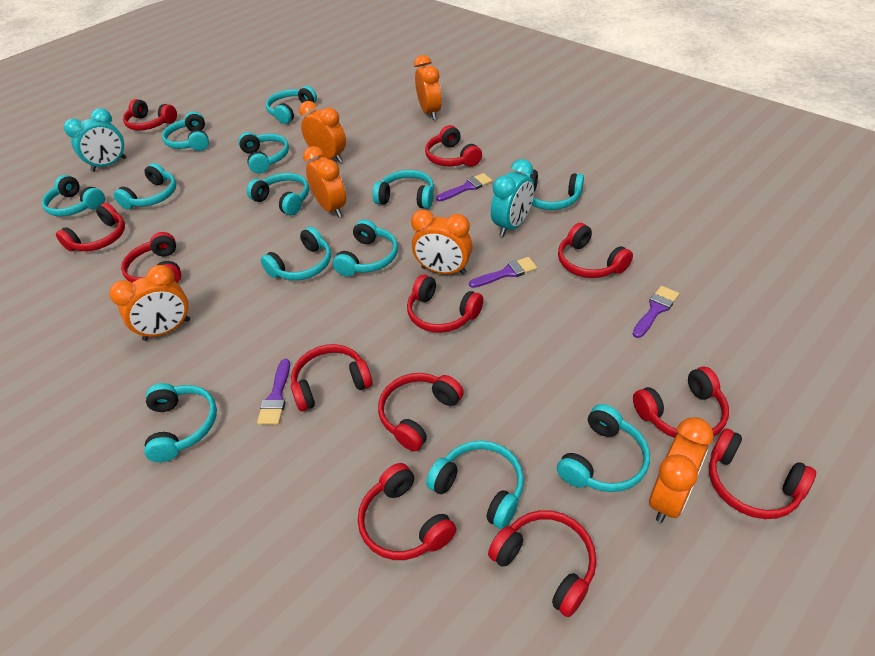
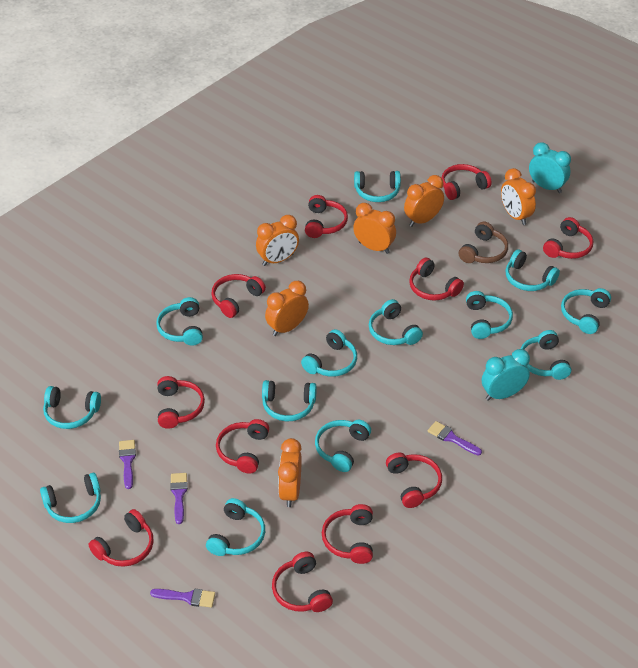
brown headphones: none = 0 -> [459,222,508,263] = 1
red headphones: [56,203,125,251] [121,232,181,283] [123,99,177,131] [291,344,373,411] [358,463,456,560] [378,373,464,452] [407,274,483,333] [425,125,482,167] [488,510,597,617] [558,223,633,278] [633,367,729,438] [709,428,816,519] = 12 -> [88,509,154,567] [157,376,205,429] [211,274,266,318] [216,419,269,474] [272,552,333,612] [305,195,348,238] [322,504,373,564] [386,452,442,508] [409,257,464,301] [442,164,492,200] [543,217,593,259] = 11

